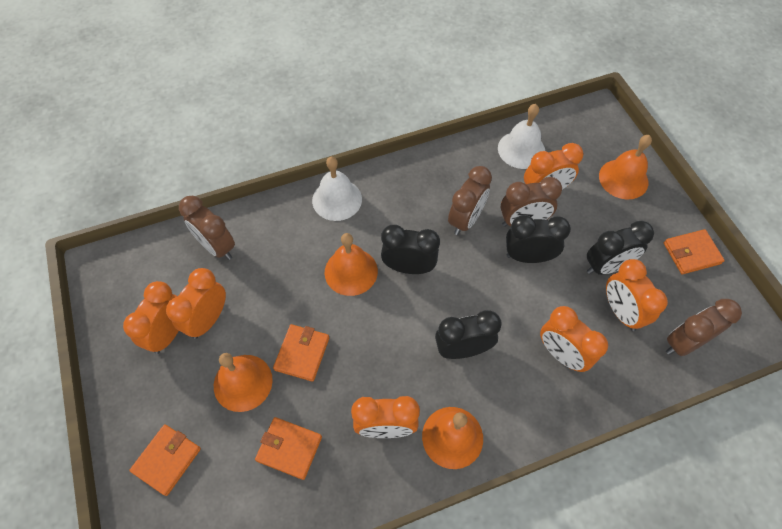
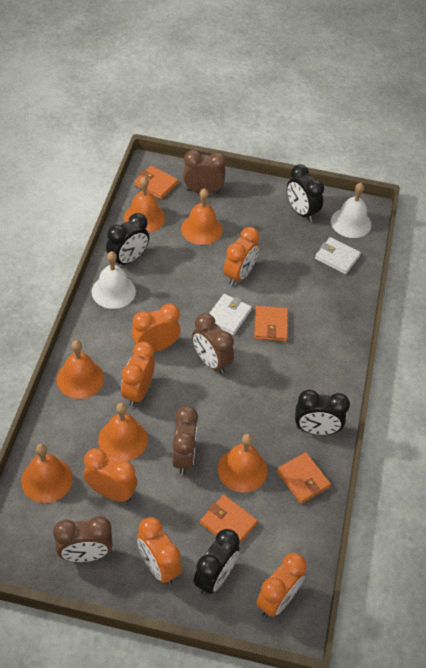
orange bell: [214,353,273,412] [325,233,378,296] [422,407,483,469] [599,135,652,199] = 4 -> [21,443,73,503] [56,340,104,399] [98,403,148,461] [124,176,165,233] [181,188,223,245] [217,434,267,492] = 6
white wallet: none = 0 -> [209,294,252,335] [315,237,361,274] = 2

